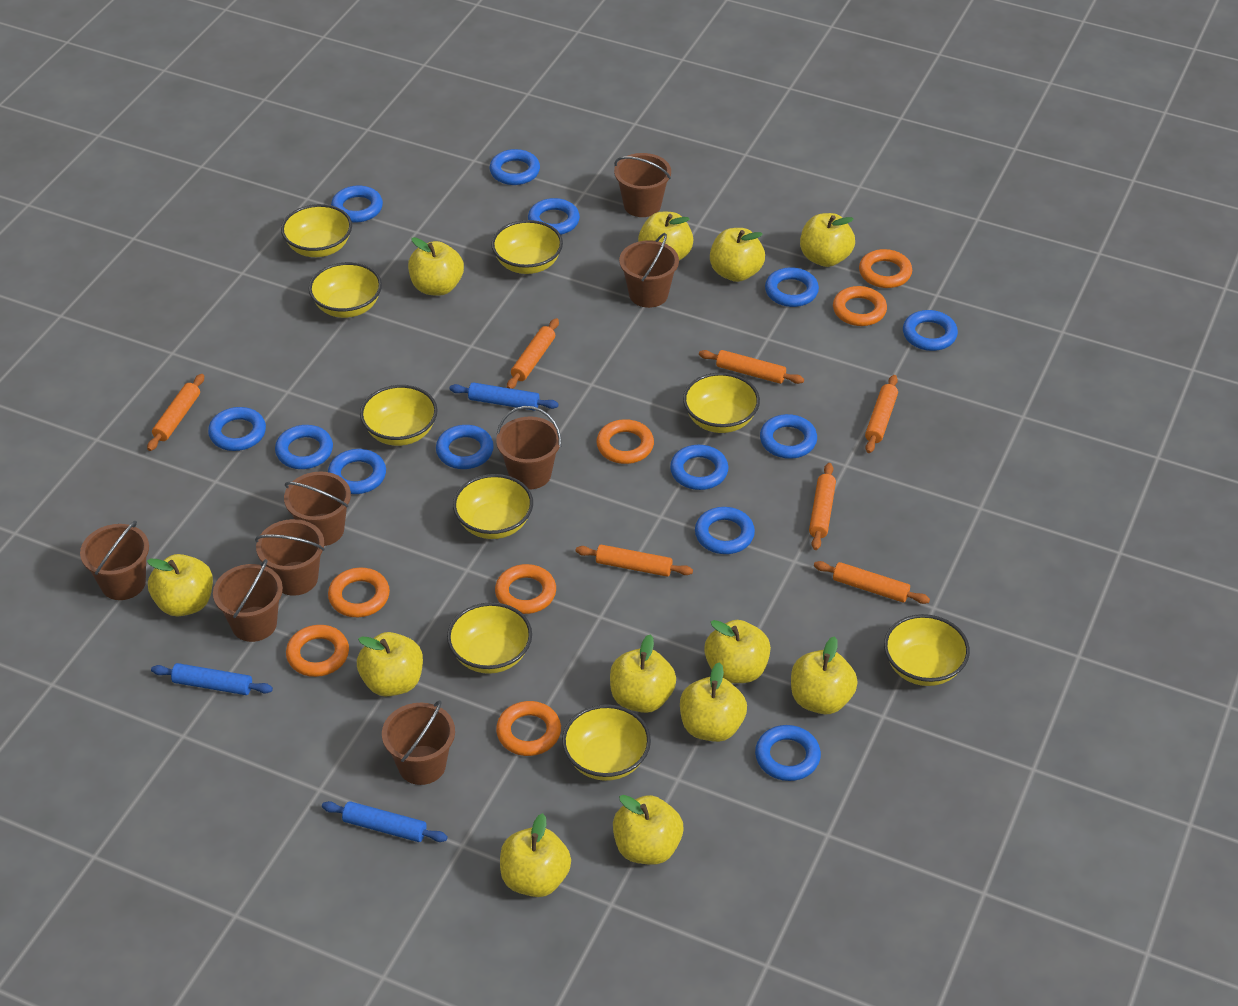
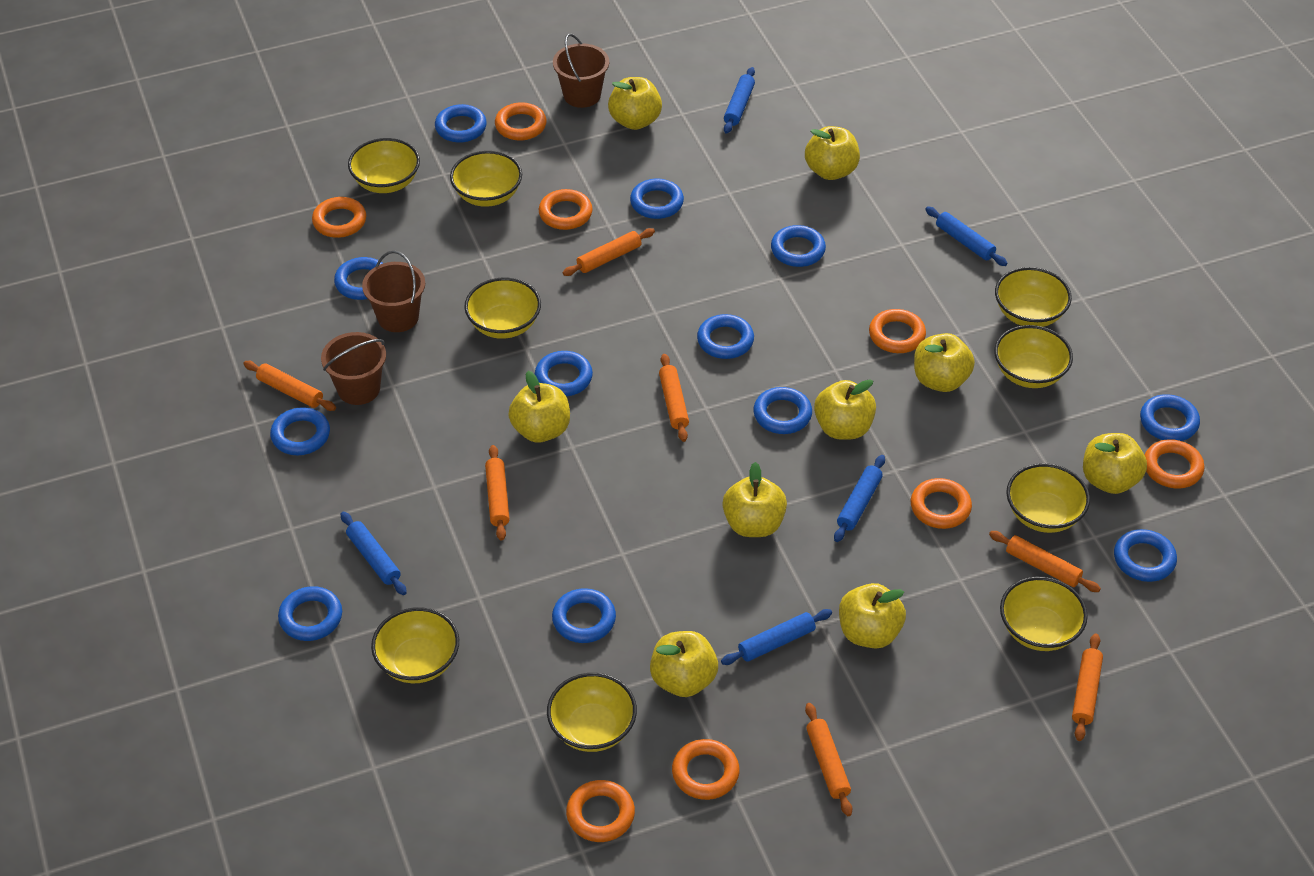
blue ring: [208,407,266,451] [275,425,333,469] [328,449,386,494] [331,185,383,223] [436,425,494,469] [490,149,540,185] [528,198,580,235] [670,445,728,490] [695,507,755,554] [755,725,821,781] [760,414,817,459] [765,267,819,307] [903,310,958,351] = 13 -> [270,407,330,455] [278,586,342,641] [334,257,383,300] [435,104,487,143] [535,351,593,396] [552,588,616,643] [630,179,684,219] [697,314,754,359] [753,387,812,434] [771,225,826,267] [1114,529,1177,582] [1140,394,1200,441] = 12
blue rolling pin: [151,663,273,695] [322,801,448,842] [449,382,559,411] = 3 -> [341,512,407,595] [721,609,832,665] [724,67,755,134] [834,455,885,542] [925,206,1007,266] = 5
brown bucket: [80,521,149,600] [213,559,283,642] [255,519,325,596] [284,472,351,546] [382,700,455,785] [496,406,561,489] [614,153,671,217] [619,233,679,308] = 8 -> [321,332,386,405] [362,251,425,332] [553,34,609,108] = 3
orange ring: [286,625,349,677] [328,568,390,617] [495,564,556,614] [496,701,561,756] [596,419,654,464] [833,286,887,326] [859,249,912,288] = 7 -> [312,197,366,238] [495,102,547,140] [539,189,593,230] [566,780,635,842] [672,739,740,800] [869,309,926,353] [911,478,972,529] [1145,439,1204,489] = 8
yellow apple: [147,554,213,616] [357,632,423,697] [408,237,464,296] [500,813,571,897] [610,634,676,713] [613,795,683,865] [638,212,694,261] [680,662,747,742] [704,620,771,683] [710,228,765,282] [791,636,858,714] [800,213,855,267] = 12 -> [508,371,570,442] [608,77,662,130] [650,631,718,697] [722,462,787,537] [805,126,860,180] [814,379,876,440] [839,583,906,649] [914,333,975,392] [1083,433,1147,494] = 9

